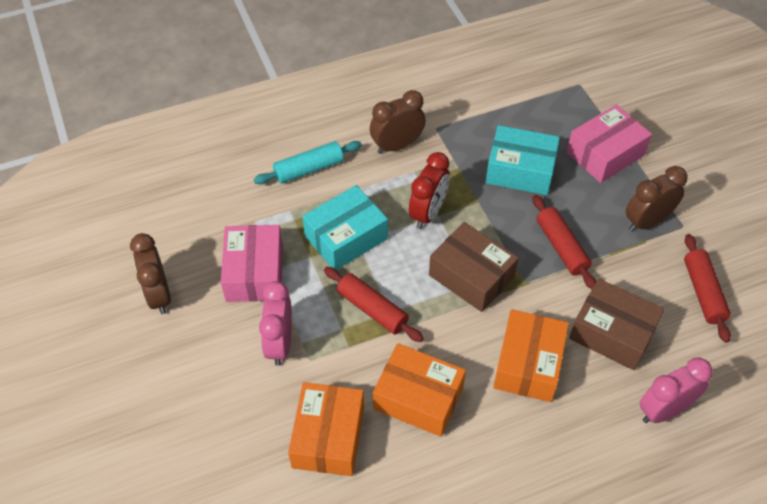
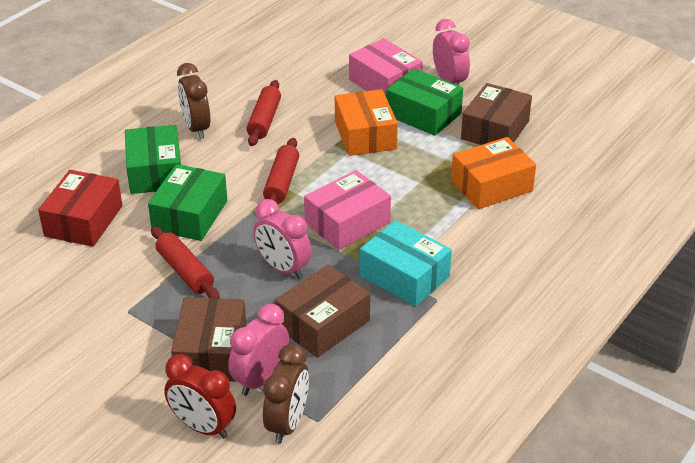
brown box: [429,222,519,312] [569,279,665,370] = 2 -> [171,297,246,382] [275,265,370,358] [461,83,532,145] = 3
brown clock: [130,233,171,314] [370,90,426,154] [626,166,688,232] = 3 -> [177,63,211,139] [263,344,309,444] = 2
green box: none = 0 -> [125,125,181,194] [148,164,227,241] [386,68,463,136] = 3
orange box: [288,382,364,476] [373,343,466,437] [493,309,569,402] = 3 -> [335,89,398,156] [451,137,536,209] = 2
pink clock: [259,281,292,366] [640,358,713,423] = 2 -> [228,304,289,396] [253,199,312,279] [433,19,470,86] = 3
red box: none = 0 -> [38,170,122,247] = 1
turquoise box: [302,185,388,270] [486,125,560,195] = 2 -> [360,220,452,307] = 1
turquoise rolling pin: [254,141,362,184] = 1 -> none = 0

